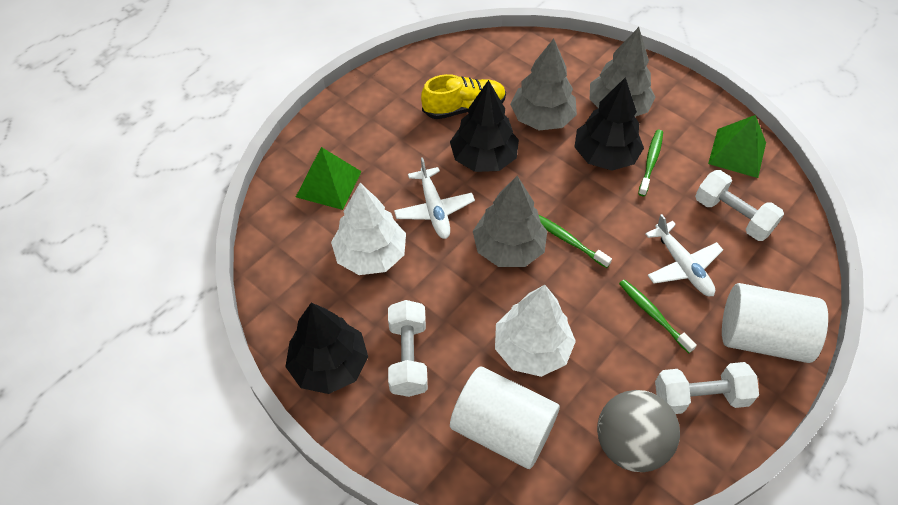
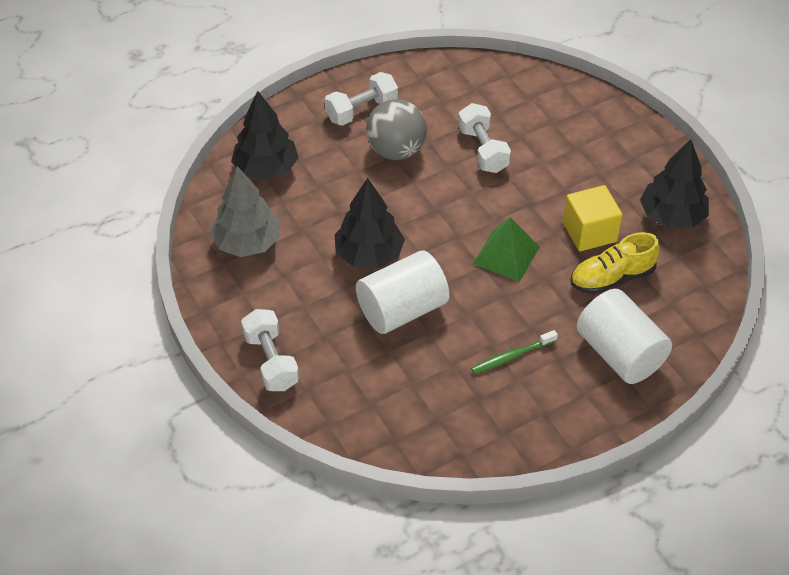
green pyramid: [296,147,362,210] [708,115,766,178] = 2 -> [473,217,540,282] = 1
green toothbrush: [539,215,612,268] [619,279,697,353] [638,130,663,196] = 3 -> [471,330,558,374] = 1
grey tree: [473,176,547,267] [510,39,577,130] [589,27,655,117] = 3 -> [210,166,280,257] = 1
white plane: [394,157,475,239] [645,214,723,296] = 2 -> none = 0
white tree: [331,183,406,275] [495,285,576,377] = 2 -> none = 0
yellow cube: none = 0 -> [563,185,623,251] = 1

